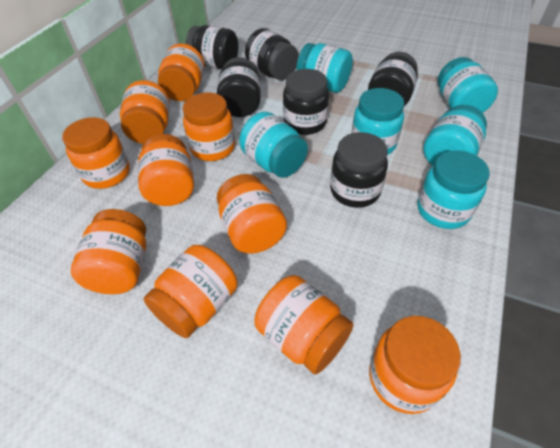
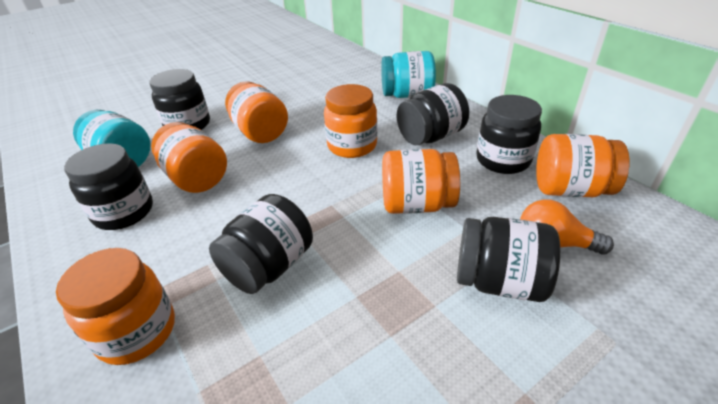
orange jar: [62,117,130,189] [71,209,146,294] [120,80,170,144] [138,134,194,206] [144,245,238,338] [158,43,205,101] [183,93,235,161] [217,174,287,254] [255,275,353,375] [369,316,461,414] = 10 -> [56,248,175,365] [151,122,227,193] [225,81,288,143] [324,84,377,158] [382,149,460,214] [536,134,629,197] = 6
orange light bulb: none = 0 -> [520,199,614,255] = 1
turquoise jar: [239,112,308,178] [296,43,353,93] [351,88,404,155] [417,150,490,229] [423,105,487,166] [438,57,498,113] = 6 -> [73,110,151,167] [381,51,436,98] = 2

